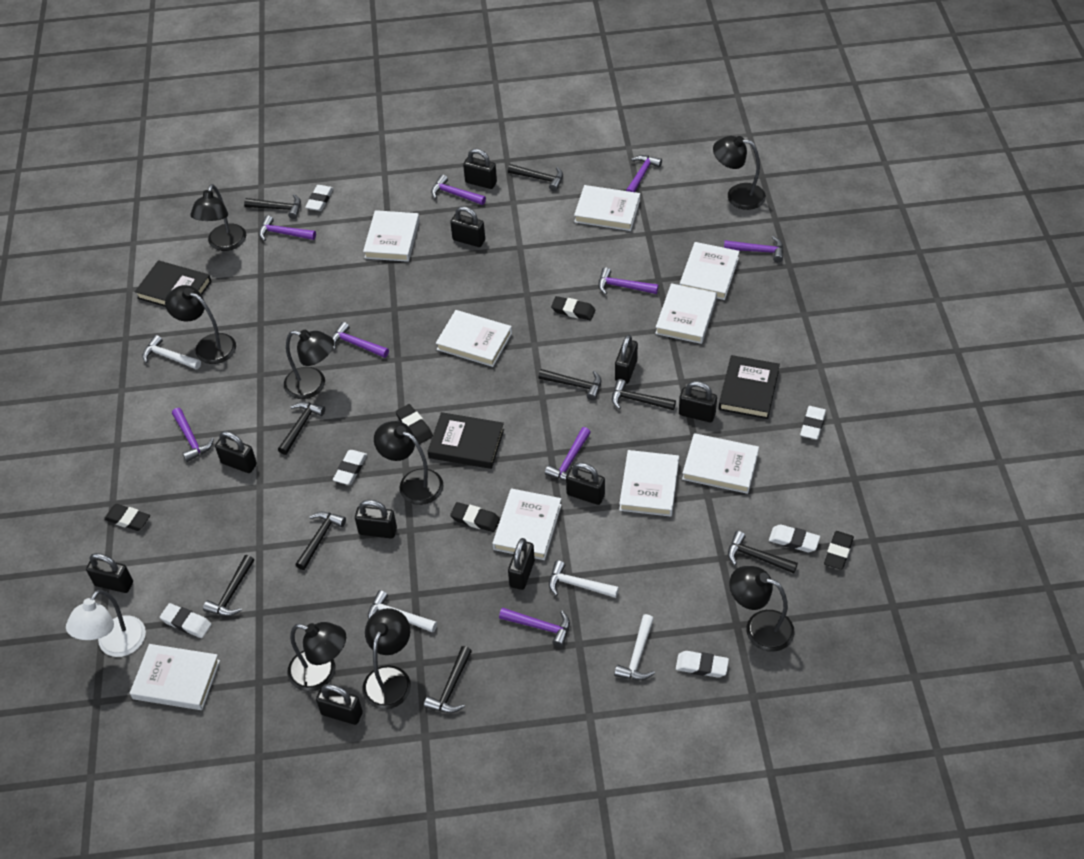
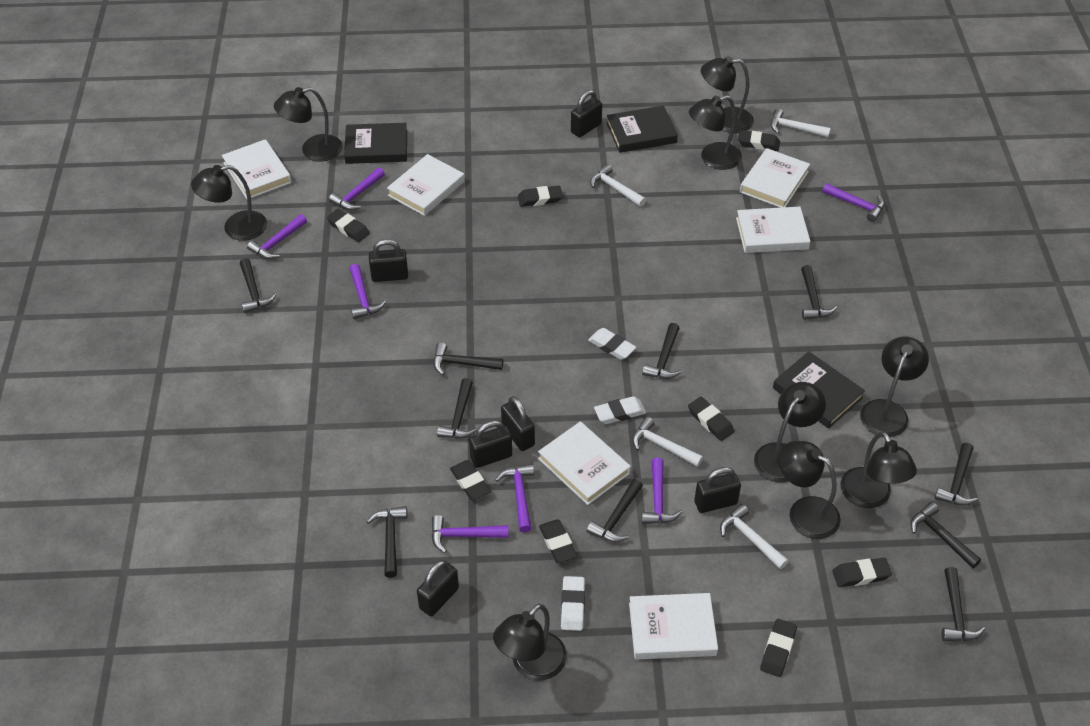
black eraser: [104,504,150,531] [396,404,433,444] [450,502,500,532] [551,296,595,320] [824,531,854,570] = 5 -> [327,209,370,242] [450,460,491,500] [518,186,563,207] [539,519,577,563] [688,397,734,441] [738,130,780,151] [760,619,797,677] [832,558,892,587] = 8
black hammer: [203,555,254,616] [244,194,301,219] [278,402,325,455] [295,512,346,570] [424,646,472,713] [508,164,563,191] [538,369,601,401] [612,379,676,410] [728,531,798,573] = 9 -> [240,258,276,313] [367,506,407,578] [433,343,503,375] [437,378,477,439] [587,479,643,542] [642,323,681,379] [801,265,837,320] [910,502,981,568] [935,443,978,506] [941,567,985,641] = 10
black lamp: [165,285,236,364] [190,184,246,251] [284,330,334,399] [287,622,346,691] [362,608,411,709] [374,421,443,505] [713,136,766,210] [729,566,795,652] = 8 -> [191,165,267,241] [274,87,342,161] [493,604,567,680] [689,95,742,170] [701,56,754,133] [754,382,826,483] [778,441,841,539] [840,431,917,508] [860,337,929,437] = 9
black padlock: [86,553,133,593] [215,431,257,473] [316,684,363,725] [355,500,397,538] [450,206,485,247] [463,149,497,189] [508,538,535,590] [566,462,605,505] [615,334,638,384] [679,381,717,422] = 10 -> [369,239,408,282] [417,560,459,616] [469,420,512,468] [501,396,535,451] [571,90,602,137] [694,467,741,513] = 6
purple hammer: [172,408,214,462] [259,215,316,241] [332,322,389,358] [431,174,486,205] [499,607,570,647] [545,427,591,481] [598,267,659,295] [626,155,662,192] [724,236,783,262] = 9 -> [247,214,307,259] [329,168,385,210] [349,264,386,319] [432,515,508,553] [495,464,534,532] [642,457,682,524] [822,183,884,222] = 7
white book: [130,644,220,710] [363,210,420,262] [436,310,512,367] [493,488,562,560] [574,185,640,231] [619,450,679,517] [655,283,717,344] [680,242,740,300] [682,433,759,494] = 9 -> [222,139,292,199] [387,154,465,216] [538,421,631,505] [629,593,718,660] [736,206,810,253] [740,148,810,208] = 6
white eraser: [160,603,212,638] [305,185,334,211] [333,450,367,485] [676,651,729,678] [769,525,820,552] [800,406,826,440] = 6 -> [561,576,585,631] [588,328,636,360] [594,396,646,424] = 3
white lamp: [66,590,146,657] = 1 -> none = 0

